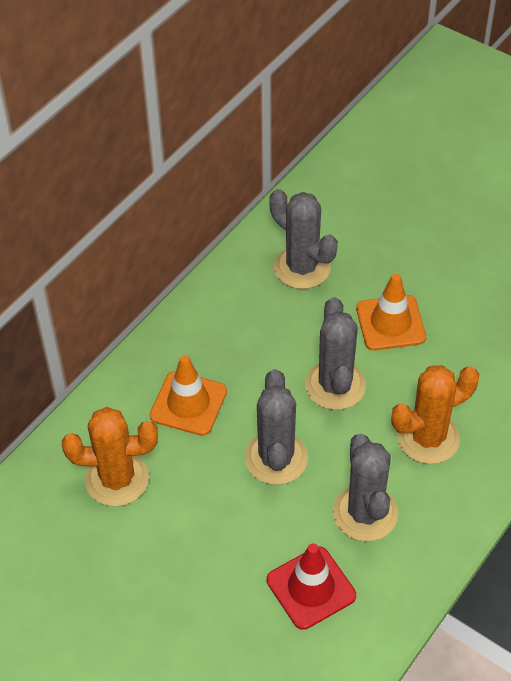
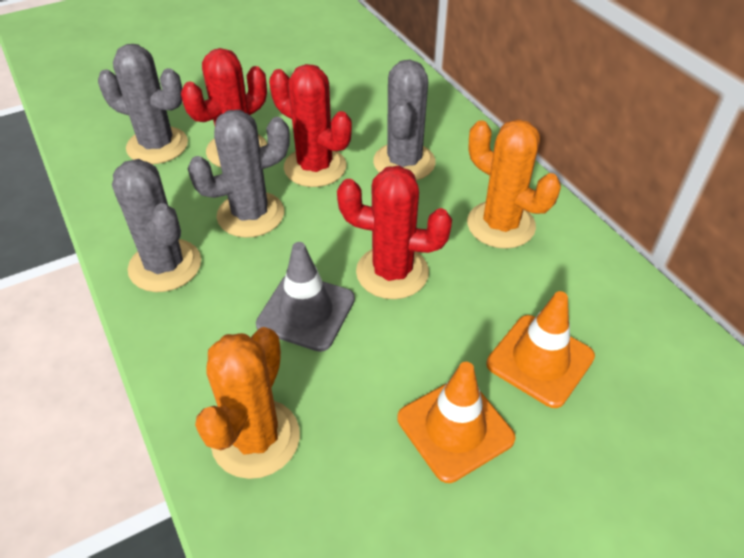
grey traffic cone: none = 0 -> [256,242,355,352] = 1
red cactus: none = 0 -> [181,48,267,167] [269,64,352,187] [337,166,452,299] = 3
red traffic cone: [267,543,356,630] = 1 -> none = 0

